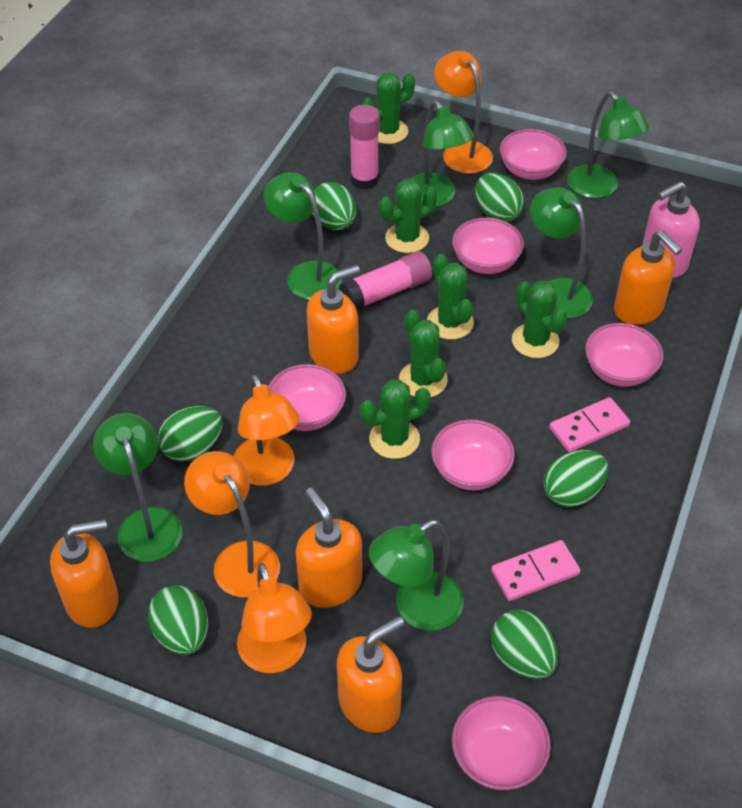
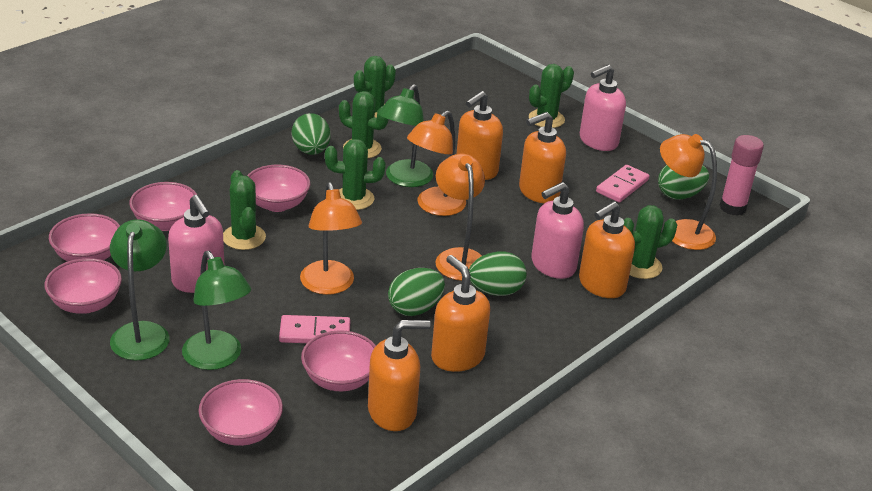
green egg: [148,585,208,655] [158,406,223,462] [312,182,357,230] [475,173,524,222] [491,610,558,679] [543,450,608,508] = 6 -> [292,113,331,155] [388,268,445,316] [469,252,527,296] [658,165,709,200] = 4
green lamp: [93,413,183,562] [264,172,342,300] [369,520,464,631] [412,100,474,207] [530,187,593,318] [567,91,649,198] = 6 -> [110,219,170,360] [182,251,251,370] [379,84,433,187] = 3
pink glue stick: [339,251,432,310] [349,105,380,190] = 2 -> [719,135,764,216] = 1
pink soap dispenser: [642,181,700,278] = 1 -> [168,195,224,293] [531,182,584,279] [580,64,626,151] = 3

